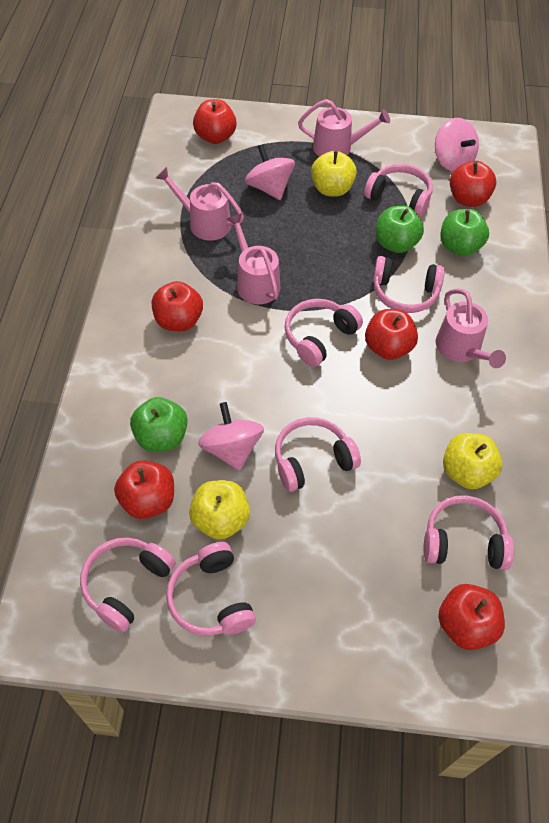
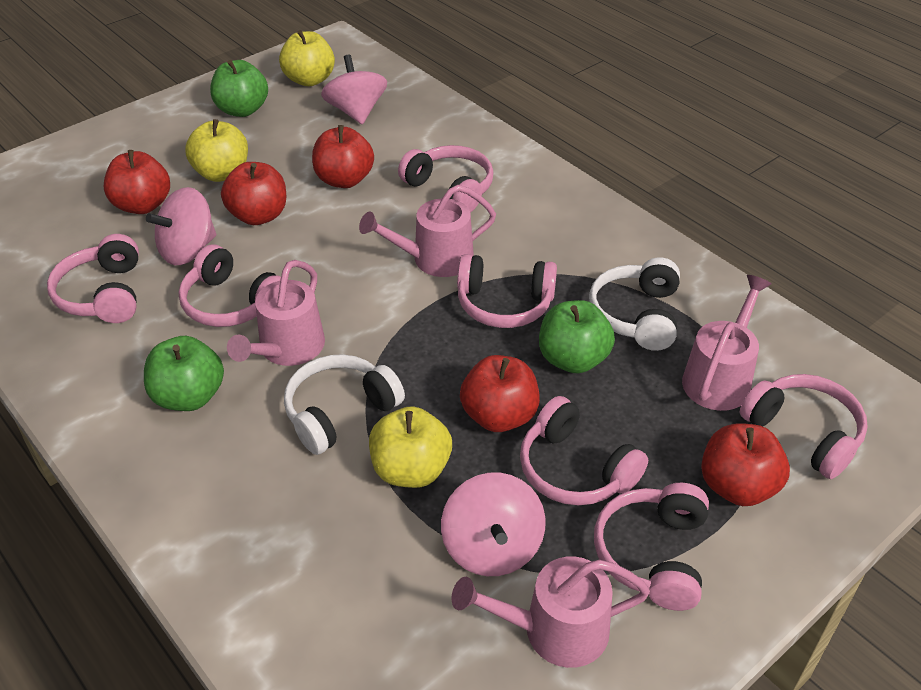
red apple: [114,460,174,519] [152,281,203,331] [193,99,237,144] [365,309,418,360] [438,584,505,650] [450,161,496,207] = 6 -> [104,150,170,214] [221,162,287,225] [312,125,374,188] [460,355,540,432] [701,423,790,506] = 5
white headphones: none = 0 -> [284,354,405,455] [589,257,680,351] = 2

